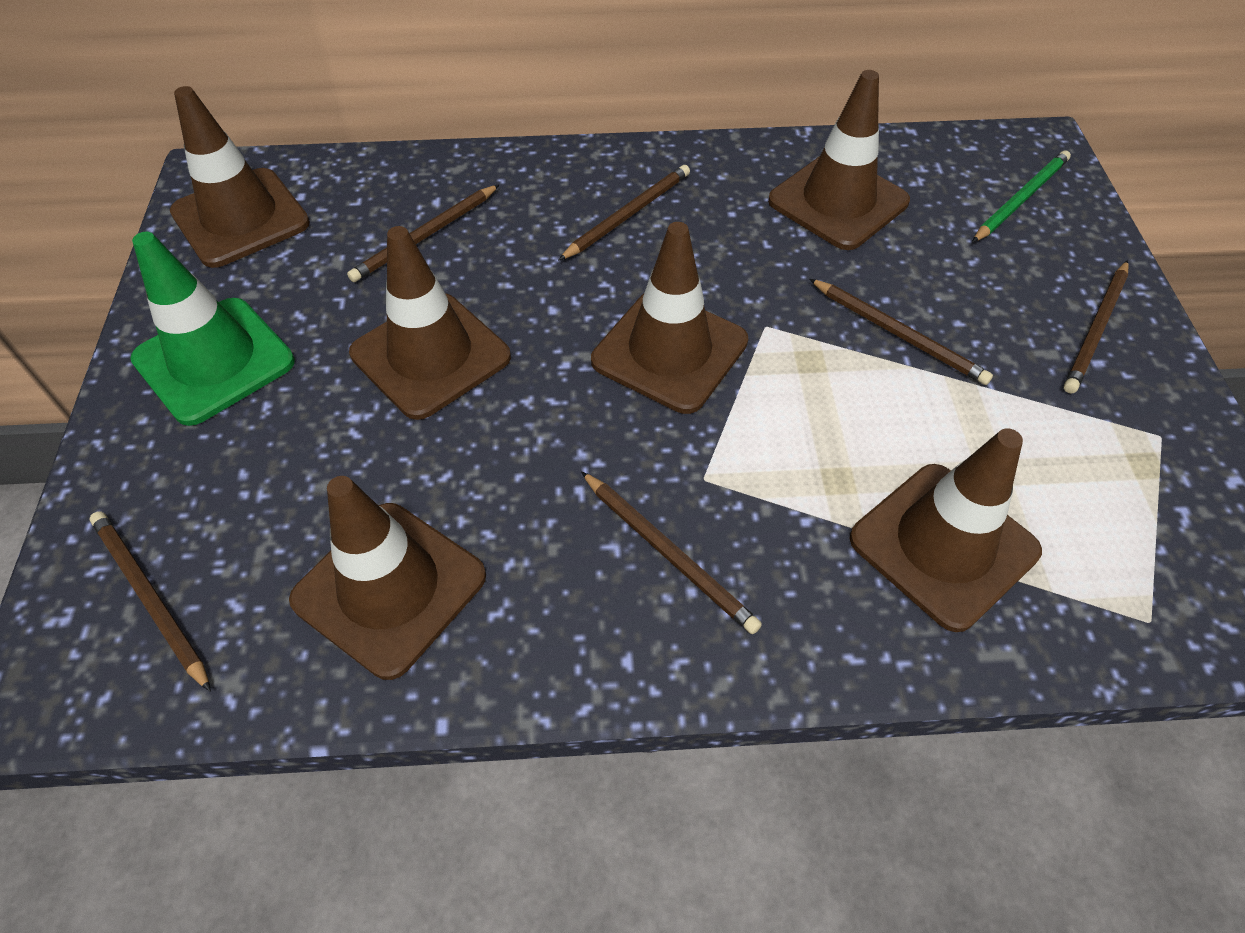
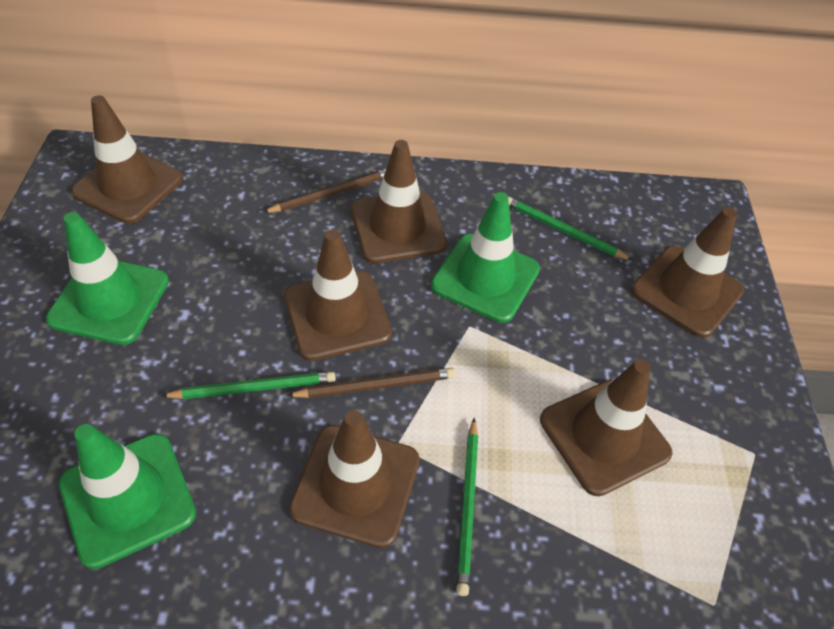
brown pencil: [89,511,211,692] [347,185,499,282] [558,165,690,261] [581,471,762,634] [809,279,993,385] [1063,260,1129,394] = 6 -> [263,169,386,213] [287,368,455,398] = 2
green pencil: [972,150,1071,243] = 1 -> [162,371,336,399] [456,418,478,596] [508,197,633,261] = 3
green traffic cone: [130,232,295,426] = 1 -> [46,212,169,345] [59,424,196,569] [431,192,540,323] = 3

